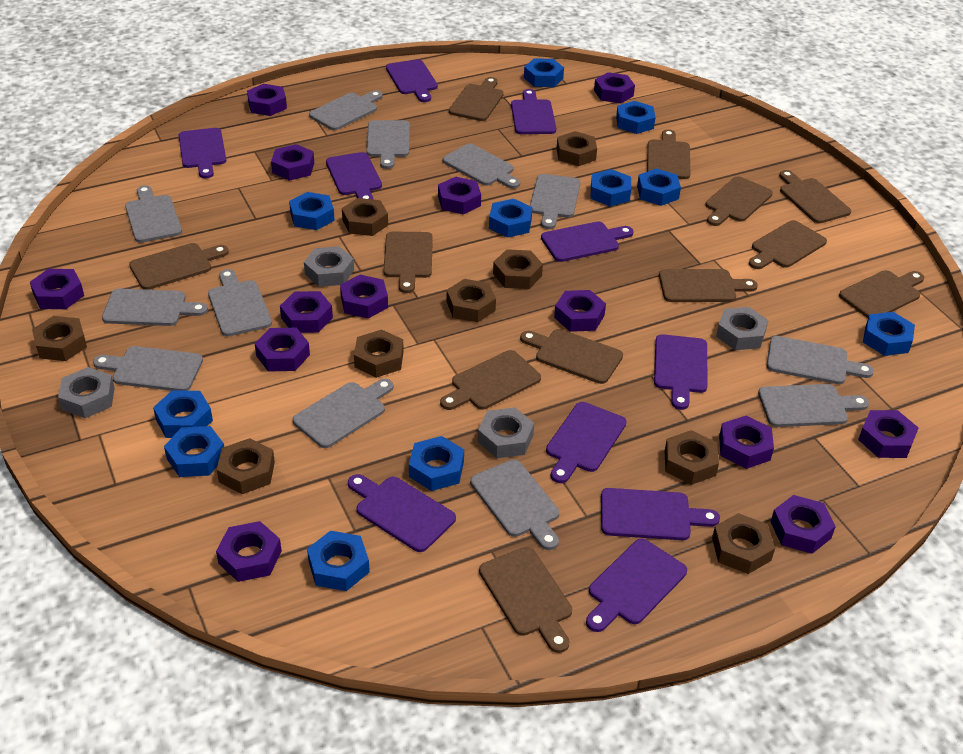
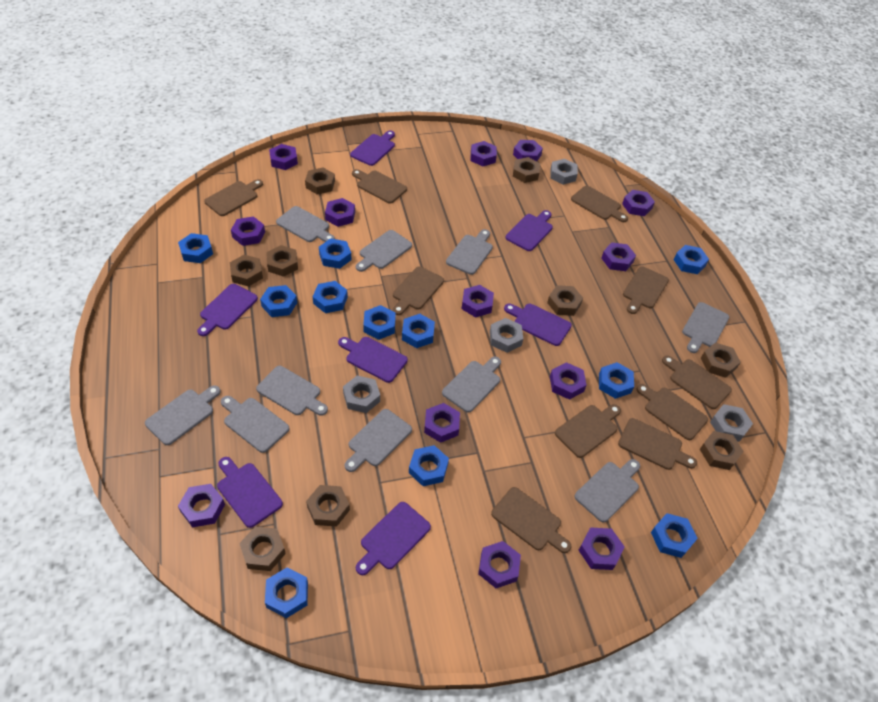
brown cutting board: [129,243,229,290] [383,232,433,293] [440,350,541,410] [449,77,504,121] [479,547,572,653] [520,329,623,384] [647,129,690,179] [659,269,758,302] [705,176,773,226] [749,220,827,269] [779,170,851,223] [839,270,924,318] = 12 -> [204,179,263,216] [352,169,407,204] [393,266,444,315] [491,487,571,553] [555,404,621,458] [571,186,628,222] [618,418,697,470] [623,266,669,314] [636,384,708,440] [662,355,732,409] = 10
grey cutting board: [93,346,203,391] [102,289,208,326] [125,185,182,243] [208,269,272,336] [292,379,393,448] [309,90,383,130] [366,120,410,169] [443,143,520,189] [470,459,559,550] [530,174,581,229] [758,384,869,427] [767,336,874,384] = 12 -> [145,385,221,445] [221,396,290,453] [256,366,328,416] [276,206,335,242] [345,409,412,472] [356,230,412,272] [442,356,501,413] [446,229,493,275] [574,459,640,523] [682,302,729,353] = 10
purple cutting board: [179,128,226,178] [326,152,382,200] [348,474,456,552] [386,59,438,102] [511,89,556,134] [541,221,633,262] [546,402,627,483] [586,539,687,632] [601,488,720,540] [654,334,708,410] = 10 -> [197,284,258,336] [217,457,283,528] [338,337,408,383] [350,131,395,166] [356,502,431,575] [504,303,572,346] [506,210,553,251] = 7

